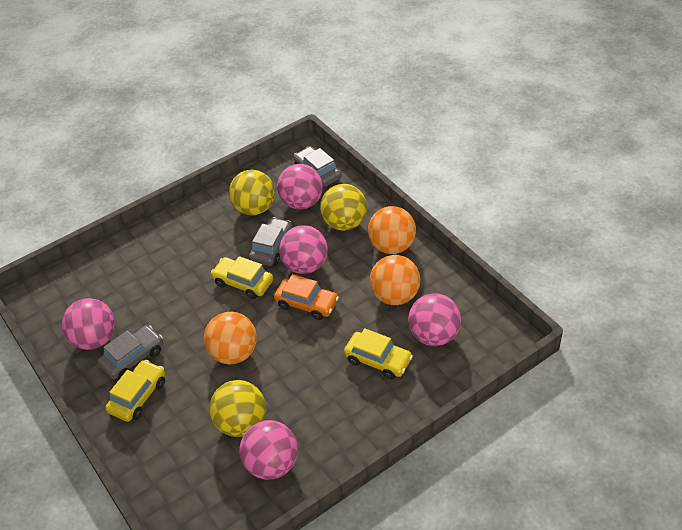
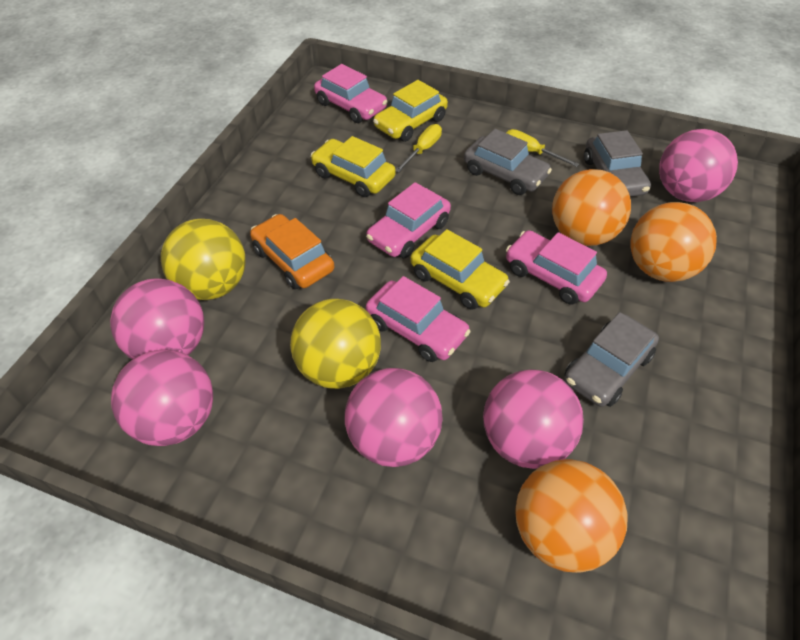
pink car: none = 0 -> [314,64,387,123] [366,182,451,258] [366,276,471,362] [506,230,607,305] = 4
yellow ball: [209,380,266,437] [229,170,275,215] [320,184,367,231] = 3 -> [161,219,246,300] [290,299,381,389] = 2
yellow screwdriver: none = 0 -> [396,124,442,173] [507,129,579,167] = 2

